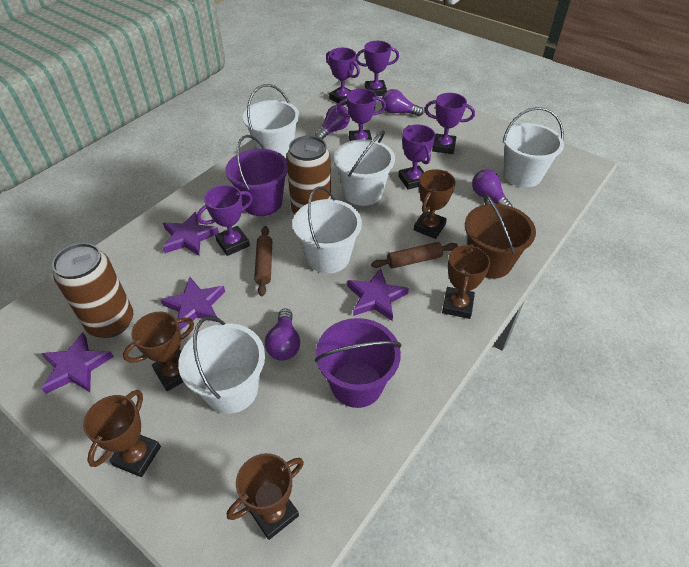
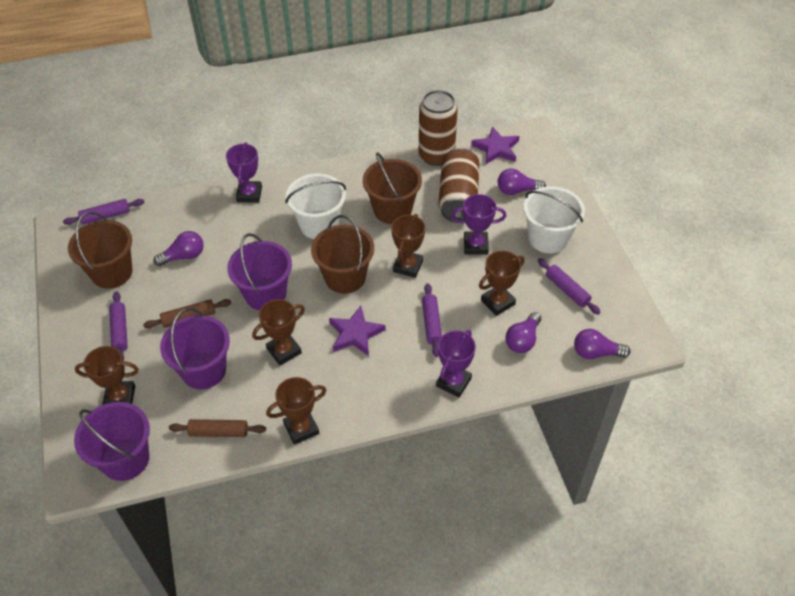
brown bucket: [465,194,536,279] = 1 -> [68,212,133,289] [311,215,374,294] [363,152,422,224] = 3
purple bucket: [226,135,288,216] [315,318,401,408] = 2 -> [74,402,150,481] [160,308,230,389] [227,233,292,311] = 3
purple rolling pin: none = 0 -> [63,199,145,225] [109,291,128,361] [422,283,442,357] [538,258,601,315] = 4
purple star: [41,332,114,394] [161,277,225,330] [162,212,219,256] [347,268,409,321] = 4 -> [329,306,386,356] [471,127,519,164] = 2
purple trophy: [197,185,253,256] [326,48,360,106] [337,88,386,141] [356,41,399,96] [398,124,435,190] [425,93,475,154] = 6 -> [226,142,262,203] [436,330,476,397] [451,194,506,255] = 3
white bucket: [178,316,265,414] [243,84,299,158] [293,186,362,274] [334,131,395,206] [503,107,564,187] = 5 -> [285,173,346,239] [523,186,585,253] = 2

